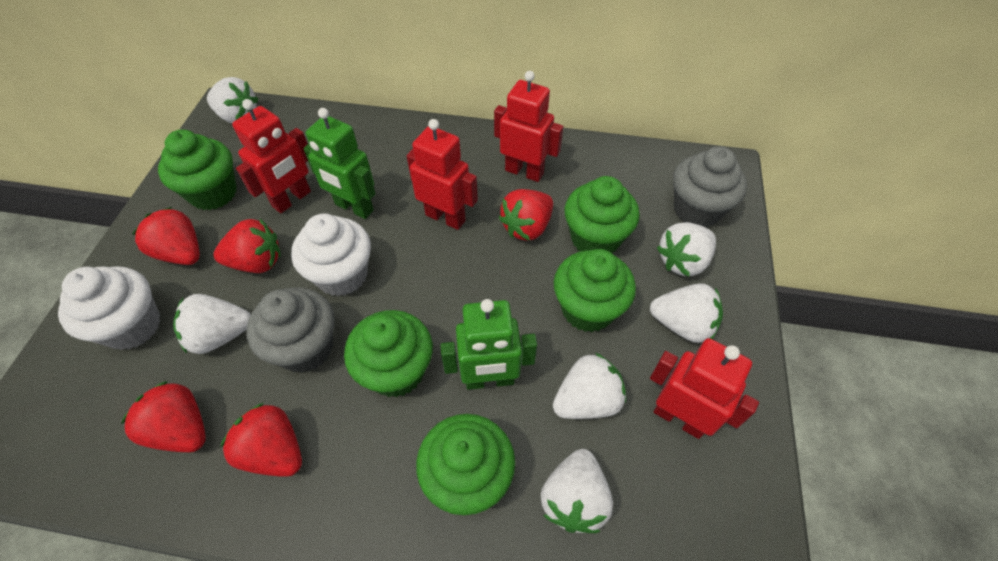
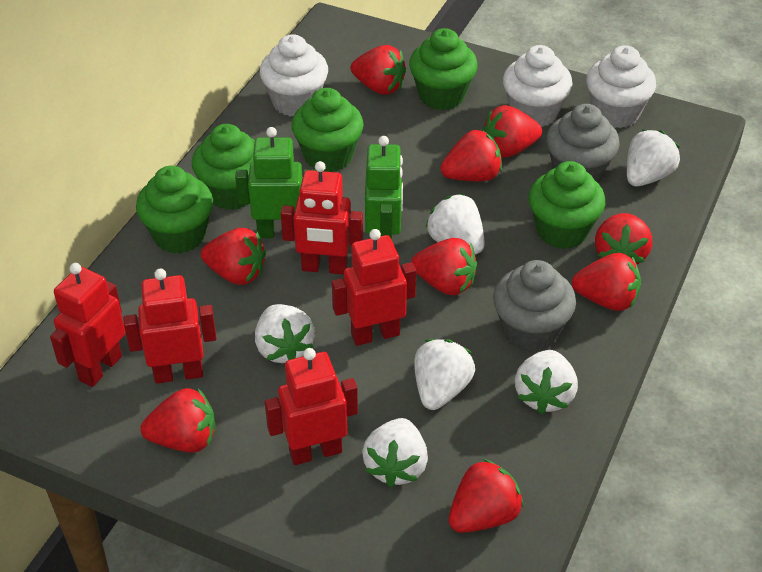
red robot: [232,99,311,213] [407,119,478,230] [494,71,564,182] [650,338,759,439] = 4 -> [50,263,125,387] [124,269,217,383] [265,348,358,465] [281,161,363,275] [332,229,416,346] = 5
red strawberry: [121,381,206,452] [133,207,200,265] [213,219,281,273] [220,403,302,477] [498,189,553,241] = 5 -> [140,388,215,453] [201,228,266,285] [351,45,407,95] [411,238,477,295] [441,130,502,181] [449,459,523,533] [483,105,542,158] [572,253,641,311] [595,213,652,265] = 9
white cupcake: [58,266,161,350] [291,213,371,296] = 2 -> [260,34,328,116] [503,45,573,127] [586,45,656,128] = 3

